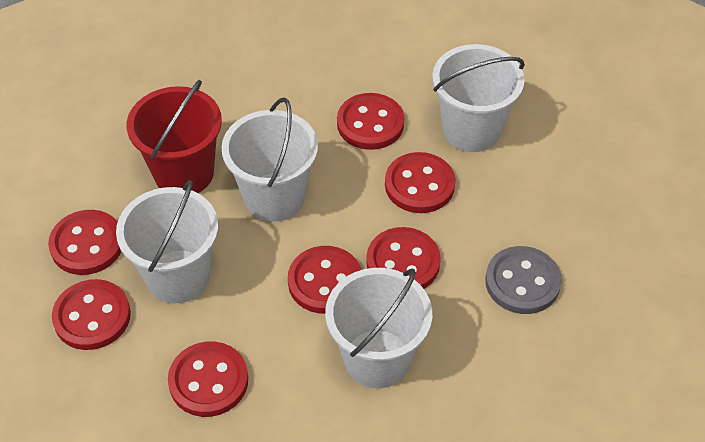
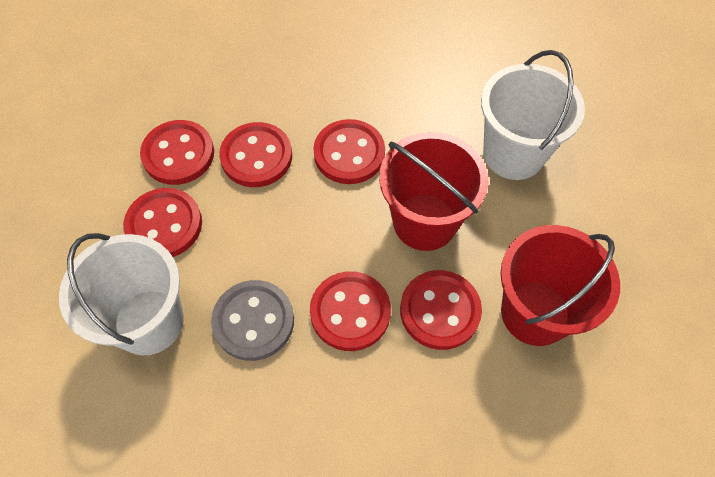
red bucket: [127,80,222,193] = 1 -> [379,132,488,251] [501,225,620,346] = 2
red button: [48,210,122,275] [52,279,131,350] [168,341,248,417] [288,246,361,314] [337,93,404,150] [366,227,441,289] [385,152,455,213] = 7 -> [123,188,202,257] [140,120,214,185] [219,122,292,187] [310,271,391,351] [313,119,385,184] [400,270,482,350] = 6
white bucket: [116,180,218,303] [222,97,318,222] [325,268,432,388] [432,44,525,152] = 4 -> [59,233,184,355] [481,50,585,180] = 2

